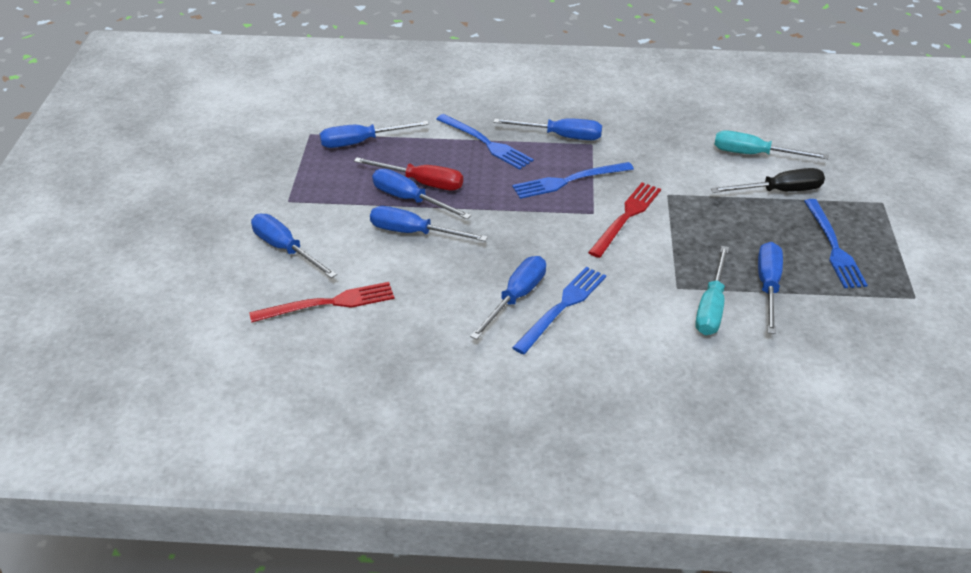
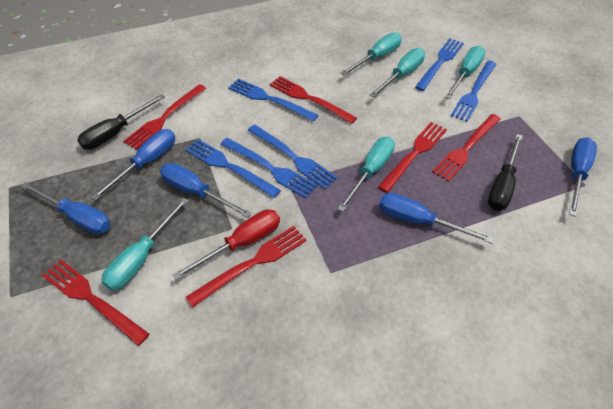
black screwdriver: [711,168,825,193] = 1 -> [77,94,165,150] [488,134,523,211] = 2
blue fork: [436,114,534,169] [512,162,634,199] [512,267,606,354] [804,199,868,288] = 4 -> [185,139,281,198] [220,138,318,198] [228,79,318,122] [248,125,338,189] [415,38,464,91] [451,61,497,122] = 6
blue screwdriver: [251,214,337,278] [320,121,429,148] [370,206,488,242] [372,169,471,219] [470,256,546,340] [493,118,602,140] [758,242,783,334] = 7 -> [21,182,111,234] [91,129,175,200] [160,163,252,218] [379,193,494,244] [569,137,597,217] = 5
red fork: [249,282,395,323] [588,182,661,258] = 2 -> [42,259,149,346] [123,84,206,150] [186,226,307,308] [269,76,357,124] [378,122,447,193] [432,114,501,182] = 6
turquoise screwdriver: [695,246,729,335] [714,130,829,159] = 2 -> [101,197,189,291] [337,137,395,212] [341,32,402,76] [369,48,425,98] [445,46,486,99] = 5

